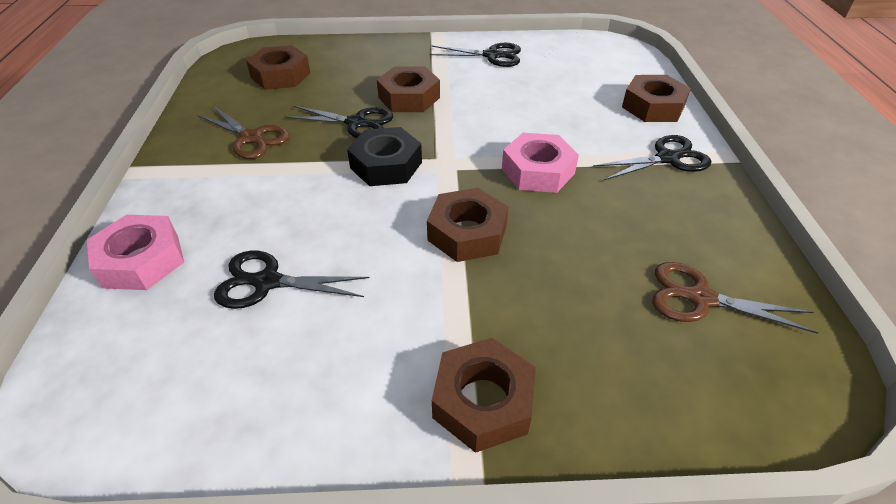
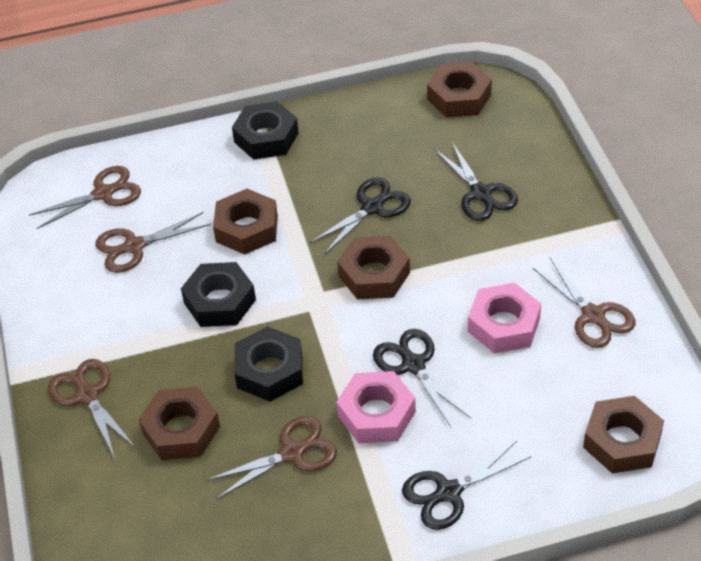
black nut: [347,127,422,186] = 1 -> [181,262,256,327] [232,101,299,160] [234,326,303,402] = 3
brown scissors: [197,106,289,159] [652,262,819,334] = 2 -> [29,166,141,229] [48,359,136,458] [95,212,211,273] [206,416,337,499] [533,258,636,348] = 5

